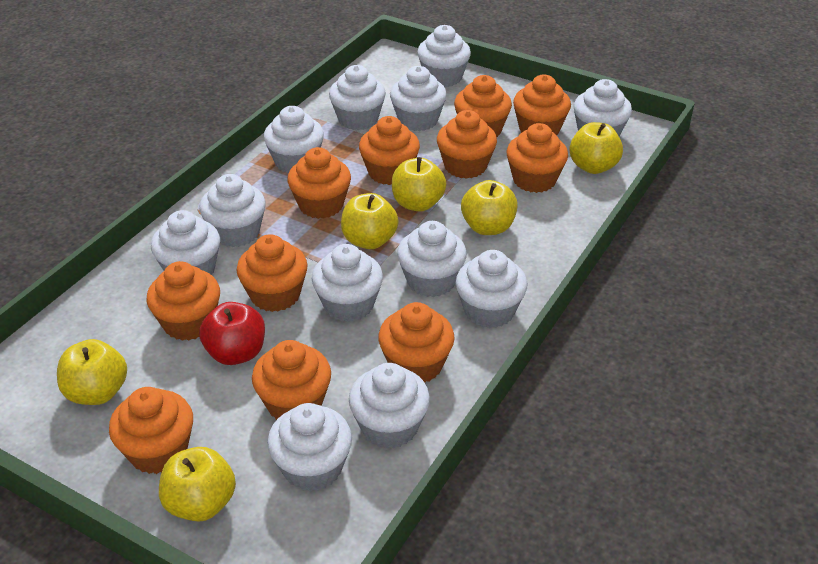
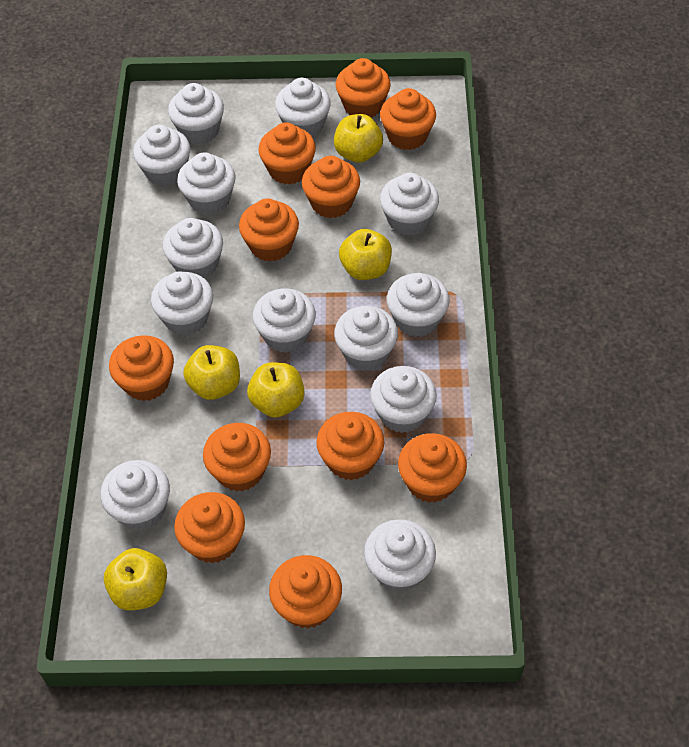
red apple: [199,302,265,365] = 1 -> none = 0
white cupcake: [151,210,220,274] [199,174,266,247] [264,106,324,173] [267,403,352,492] [312,244,383,322] [329,65,386,130] [349,363,430,449] [390,66,447,131] [397,221,467,297] [417,25,471,87] [455,250,527,328] [573,79,632,136] = 12 -> [101,460,170,530] [133,125,190,186] [151,272,213,335] [163,218,223,279] [168,83,224,144] [177,152,235,215] [253,288,316,353] [275,78,331,137] [334,306,398,371] [364,519,436,592] [370,366,437,433] [380,173,439,235] [387,273,450,337] = 13
yellow apple: [57,339,127,405] [159,447,236,522] [341,193,398,249] [392,157,446,212] [461,180,518,235] [569,122,623,174] = 6 -> [104,548,167,611] [183,345,240,400] [247,362,305,418] [334,114,383,163] [339,229,392,280] = 5

